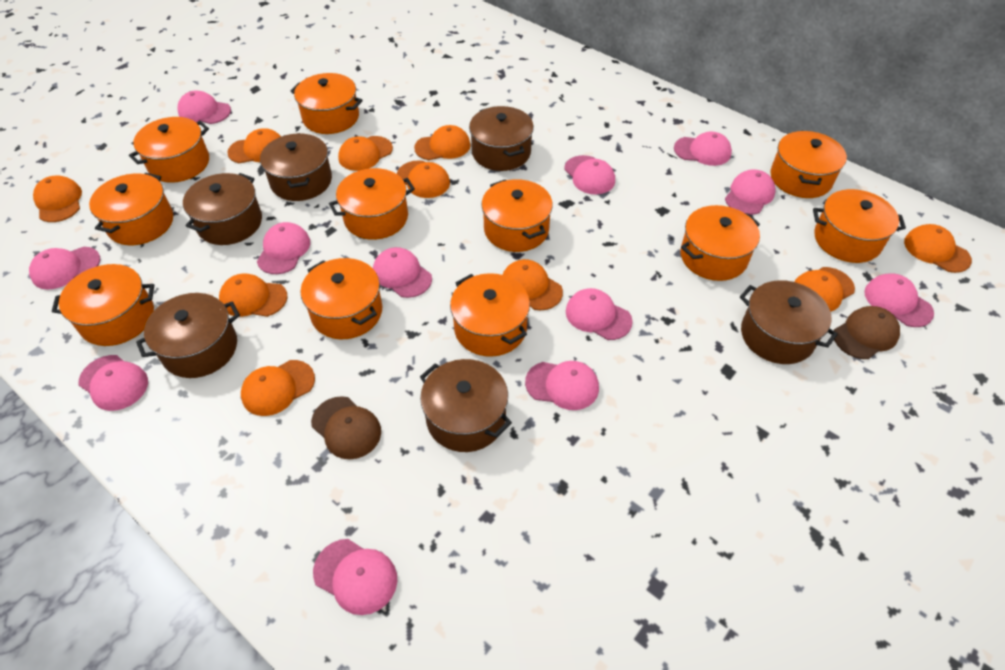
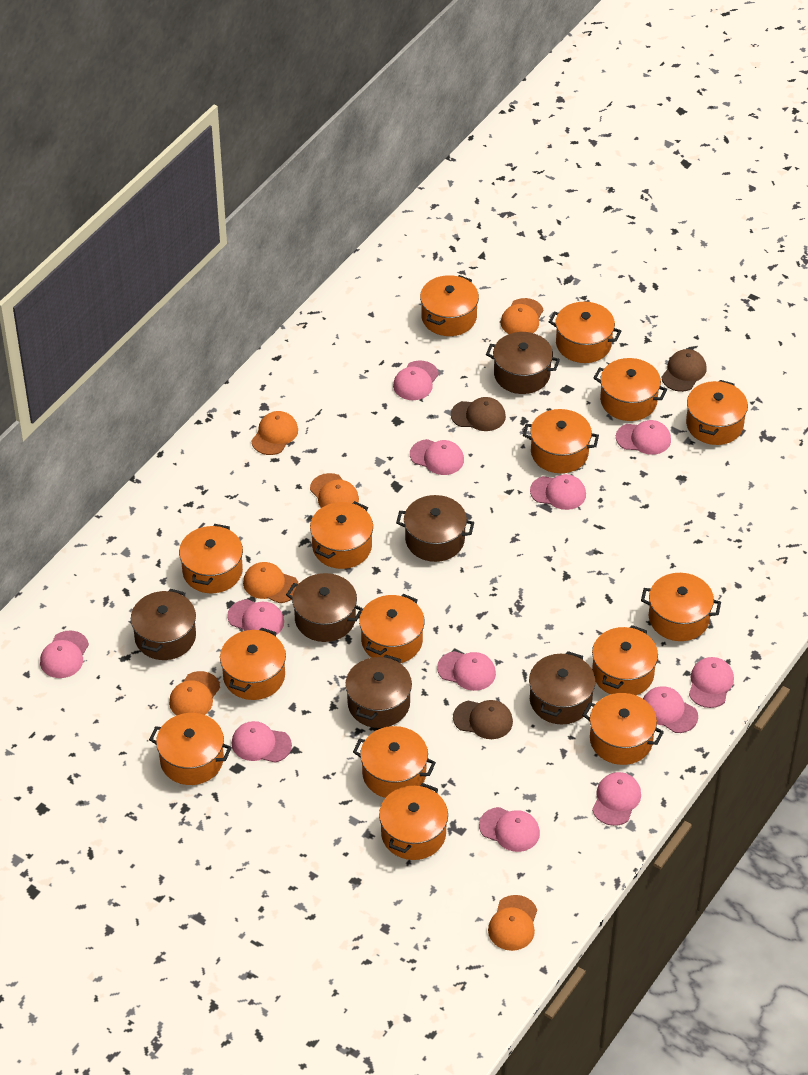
brown cap: [311,396,381,459] [834,306,900,359] = 2 -> [451,397,506,431] [453,700,513,739] [661,349,707,392] = 3
orange cap: [33,175,82,222] [219,274,288,317] [227,128,281,163] [241,360,315,416] [338,136,393,171] [397,160,450,198] [414,125,471,160] [502,259,563,310] [794,267,855,312] [904,224,972,273] = 10 -> [169,671,220,716] [243,562,299,603] [251,411,298,455] [310,473,359,508] [488,895,537,951] [501,298,543,334] = 6
orange pot: [52,264,154,346] [89,173,173,245] [129,117,209,183] [290,73,363,134] [301,258,382,339] [329,168,415,240] [450,273,530,357] [481,179,553,252] [680,205,760,281] [770,131,847,198] [813,189,906,263] = 11 -> [149,713,232,785] [179,524,243,593] [220,627,286,700] [310,501,373,569] [353,726,436,798] [359,594,425,663] [379,783,448,860] [420,275,479,336] [523,409,599,473] [549,302,621,363] [582,693,664,765] [592,625,658,695] [594,358,667,421] [641,573,721,641] [686,380,748,445] = 15

